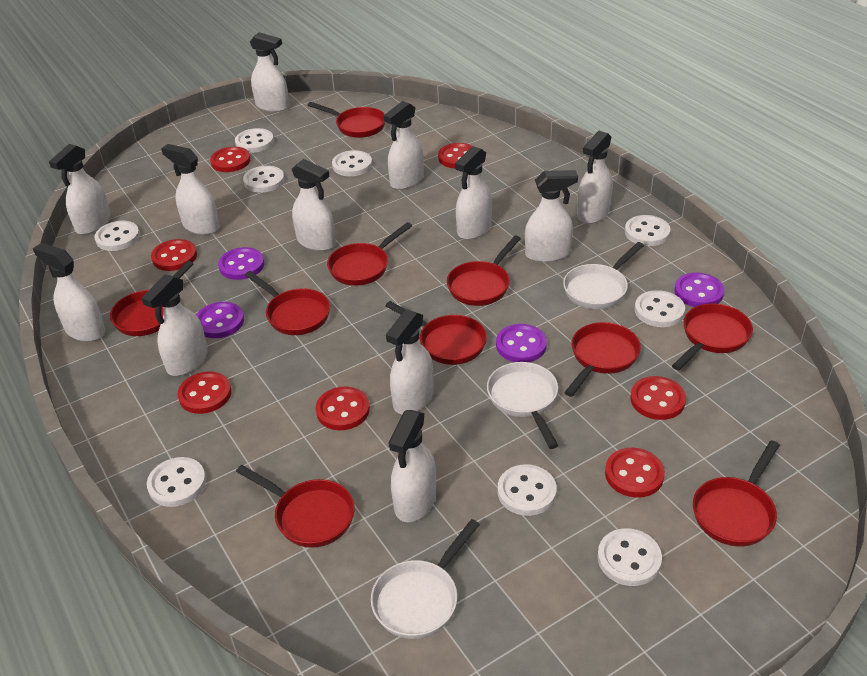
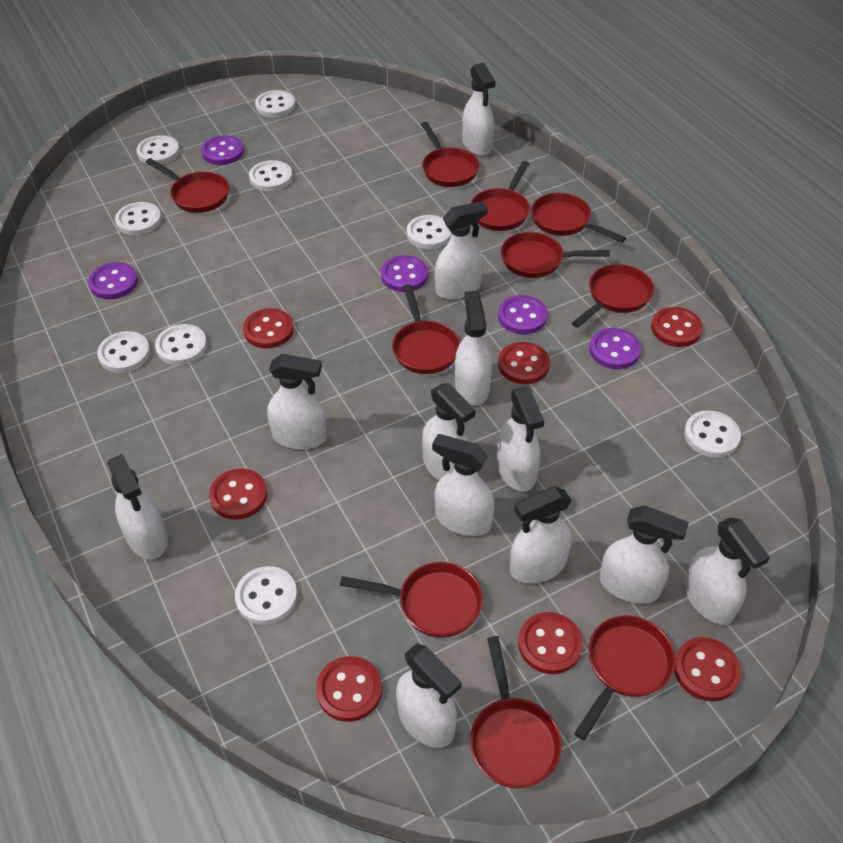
purple button: [196,302,244,338] [218,247,264,280] [496,324,547,362] [674,272,724,307] = 4 -> [88,262,138,299] [201,135,244,165] [381,255,428,292] [498,295,548,334] [589,328,641,369] = 5
white pan: [371,519,480,639] [487,362,558,449] [563,242,644,309] = 3 -> none = 0

